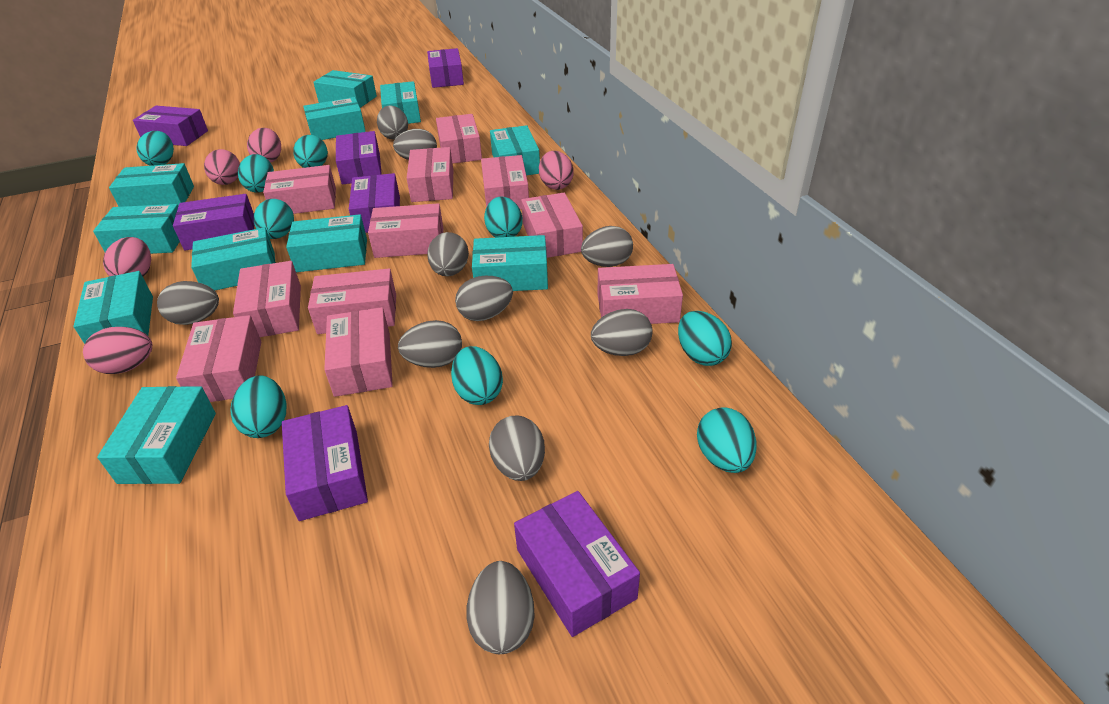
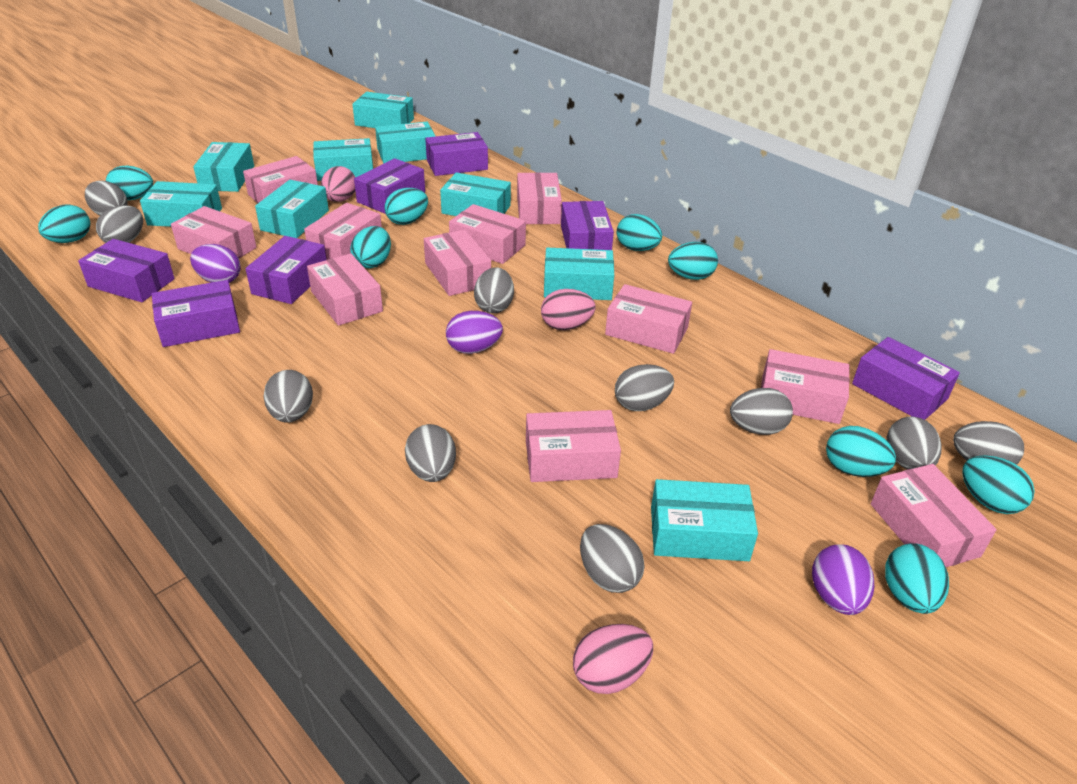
pink egg: [83,327,152,374] [103,237,151,277] [204,149,240,185] [247,128,281,163] [539,151,573,190] = 5 -> [321,166,355,202] [541,289,596,330] [573,624,653,694] = 3
purple egg: none = 0 -> [190,244,241,283] [446,311,503,354] [812,544,875,615] = 3
turquoise box: [73,271,153,344] [93,204,180,254] [97,386,216,484] [109,163,194,207] [191,227,276,290] [286,214,367,272] [303,97,366,140] [313,70,377,108] [380,81,421,124] [472,235,548,291] [490,125,540,175] = 11 -> [140,181,222,227] [193,142,254,192] [255,180,329,238] [313,138,373,181] [352,92,414,128] [375,122,435,164] [440,172,511,216] [544,248,614,300] [651,479,758,561] = 9

